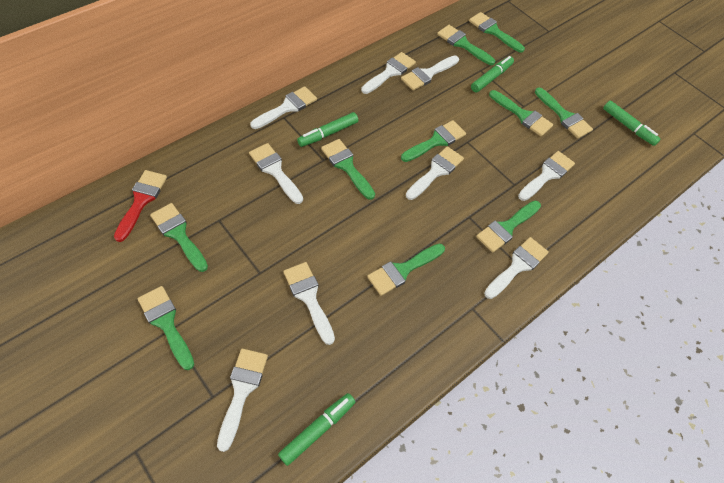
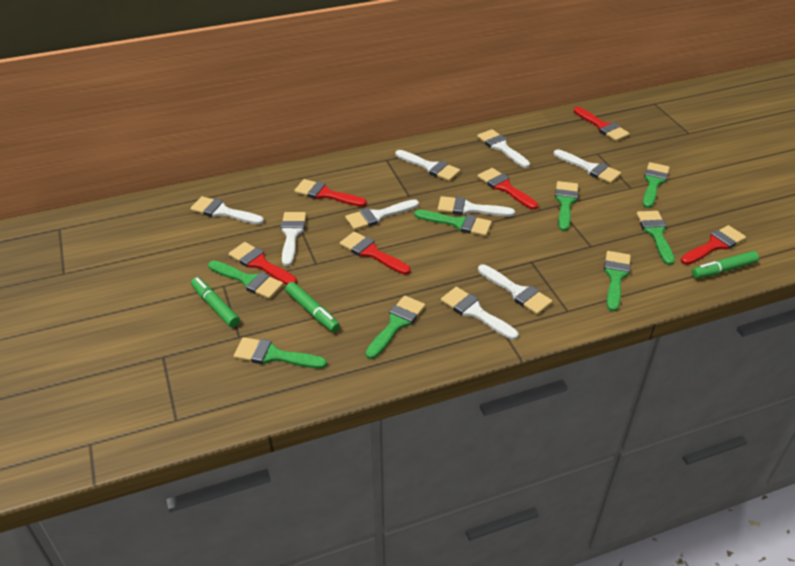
green brush: [138,286,194,370] [150,203,208,272] [321,139,375,200] [367,243,445,296] [401,120,466,162] [437,25,495,65] [469,12,525,53] [476,201,541,253] [489,90,553,136] [535,88,593,138] = 10 -> [208,261,283,299] [234,337,327,369] [366,296,425,359] [414,210,492,236] [555,181,578,231] [604,251,631,312] [636,211,675,265] [643,162,670,208] = 8
green marker: [278,393,355,466] [297,112,358,147] [471,56,514,92] [603,101,660,146] = 4 -> [191,277,240,328] [285,282,340,332] [692,251,759,279] = 3
red brush: [114,170,167,242] = 1 -> [228,242,297,285] [294,179,367,207] [340,231,411,275] [477,168,538,210] [574,107,630,141] [681,225,746,265] = 6

